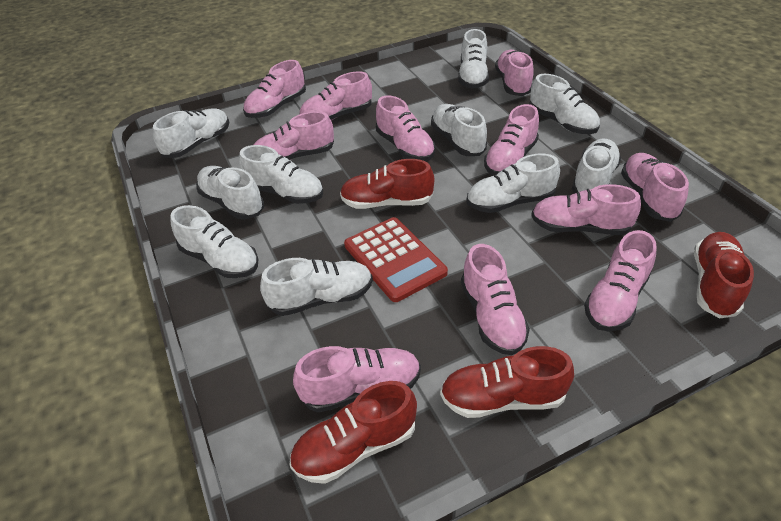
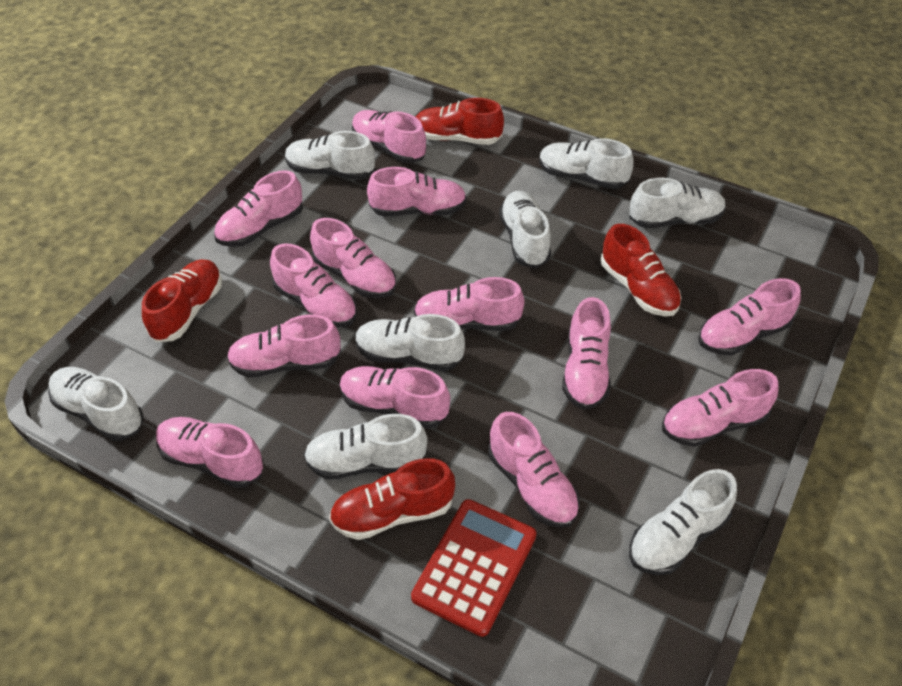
pink shoe: [243,60,306,118] [254,111,334,160] [293,346,421,412] [299,71,372,121] [376,96,435,161] [461,244,530,355] [484,104,539,176] [495,50,534,96] [531,184,641,235] [584,230,657,331] [621,153,689,222] = 11 -> [156,417,263,488] [214,170,303,247] [227,314,341,377] [270,243,357,327] [310,218,396,298] [340,366,450,428] [352,110,426,163] [367,167,467,216] [414,277,525,331] [488,412,580,528] [562,297,611,410] [662,369,779,447] [698,278,801,356] = 13
white shoe: [153,109,229,158] [170,205,258,278] [196,166,264,220] [239,145,323,204] [260,258,373,316] [431,104,487,156] [458,29,489,89] [466,154,560,213] [529,74,600,134] [572,138,621,194] = 10 -> [48,367,144,441] [285,131,375,180] [304,414,428,479] [355,314,465,371] [499,191,551,268] [539,138,633,189] [629,178,726,228] [629,469,737,575] = 8

